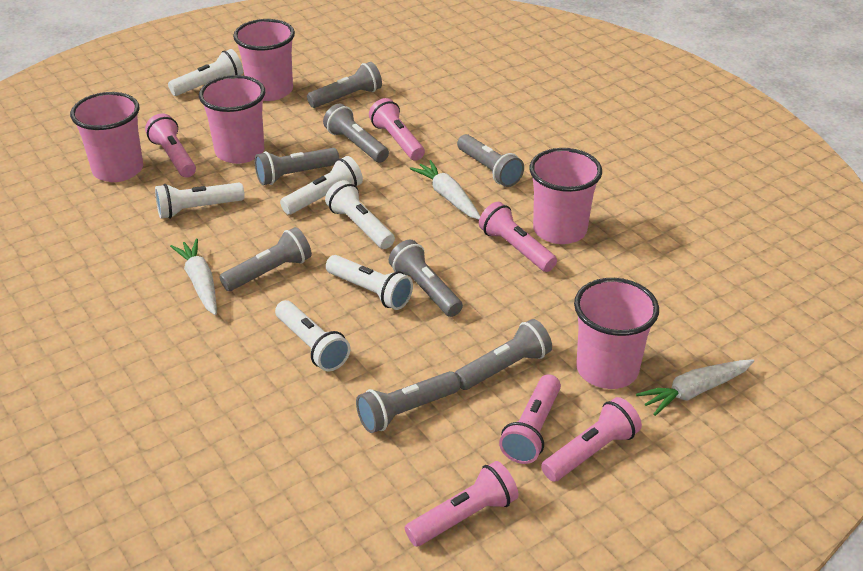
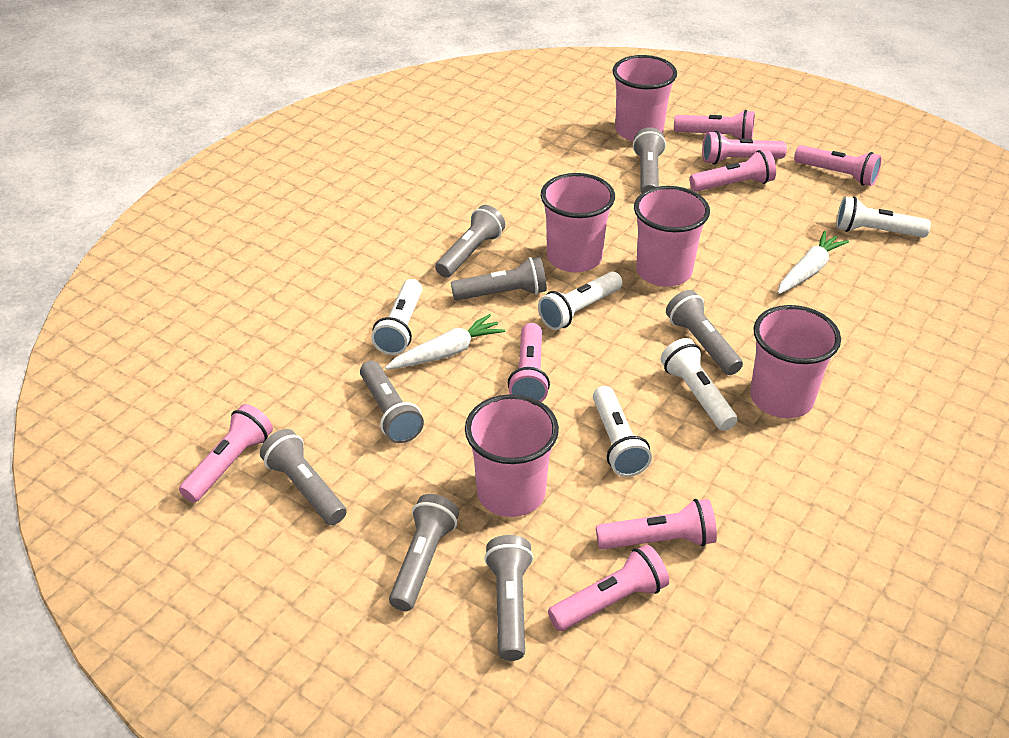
pink flashlight: [145,114,196,177] [369,98,425,161] [405,461,519,546] [479,202,557,272] [499,374,561,464] [541,397,642,482] = 6 -> [179,404,273,503] [508,323,550,402] [548,544,669,631] [596,499,717,549] [674,110,755,140] [690,150,776,192] [702,131,787,164] [794,145,882,186] = 8
white carrot: [170,239,217,315] [410,160,480,220] [636,359,754,416] = 3 -> [385,314,505,370] [777,231,849,294] = 2
white flashlight: [155,183,245,219] [168,49,243,96] [275,300,350,371] [280,156,363,215] [325,180,395,249] [326,255,413,310] = 6 -> [371,279,422,355] [538,272,623,330] [593,386,652,477] [661,338,738,431] [836,196,931,238] = 5

